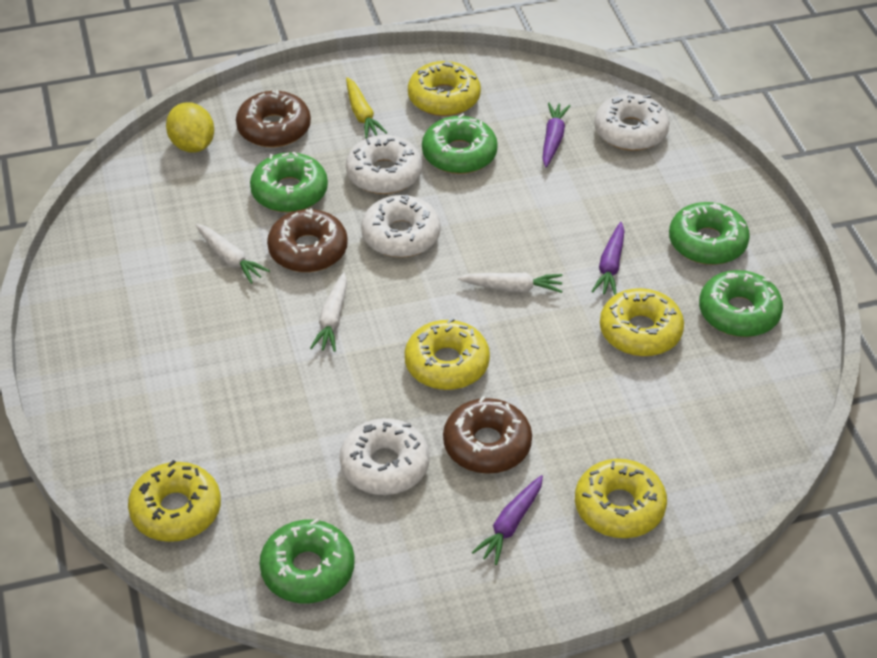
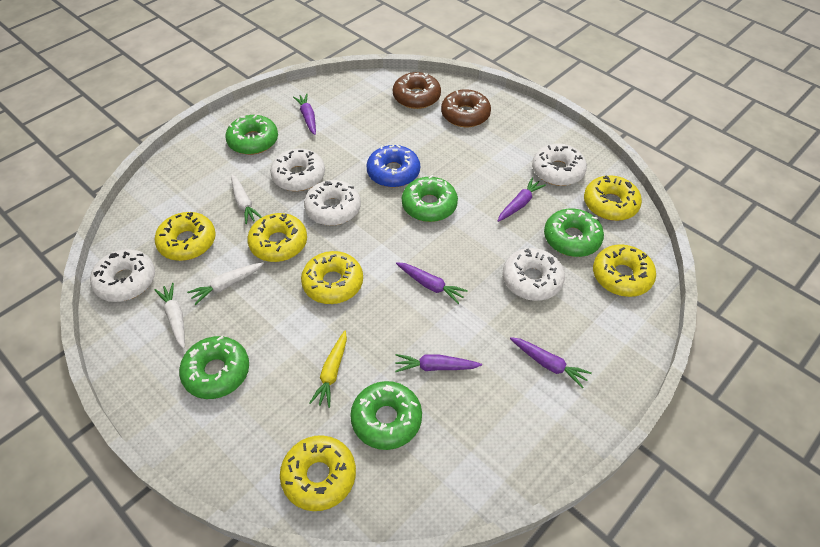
blue donut: none = 0 -> [366,144,420,187] = 1
brown donut: [236,90,311,147] [267,208,348,272] [443,396,532,474] = 3 -> [393,72,441,109] [441,89,491,127] = 2
purple carrot: [472,475,543,565] [542,102,571,167] [591,222,624,295] = 3 -> [293,93,316,135] [395,354,482,372] [396,262,468,304] [498,177,546,222] [510,337,592,389] = 5
white donut: [340,418,430,495] [346,135,422,194] [361,195,441,257] [594,94,670,151] = 4 -> [90,249,155,302] [270,149,325,191] [304,180,361,226] [502,248,565,301] [532,143,587,186] = 5
yellow donut: [128,460,221,542] [405,318,490,390] [408,61,481,116] [575,459,667,538] [600,288,684,356] = 5 -> [154,212,216,261] [247,213,307,262] [280,435,356,511] [301,251,363,304] [584,175,642,221] [593,244,656,297] = 6
yellow lemon: [166,102,214,153] = 1 -> none = 0

